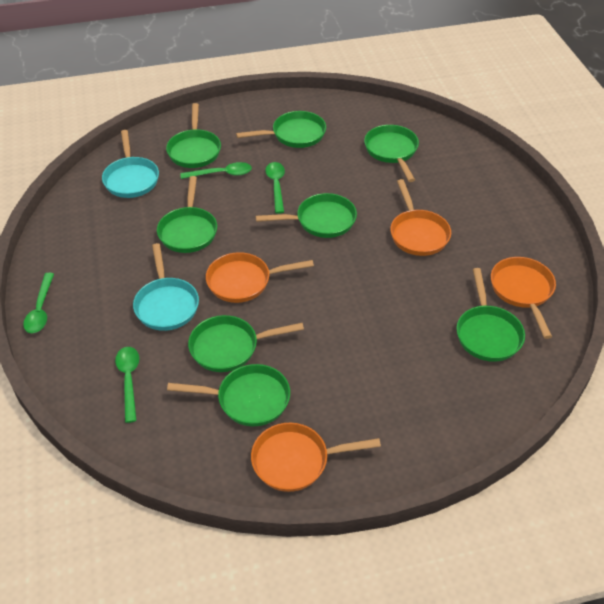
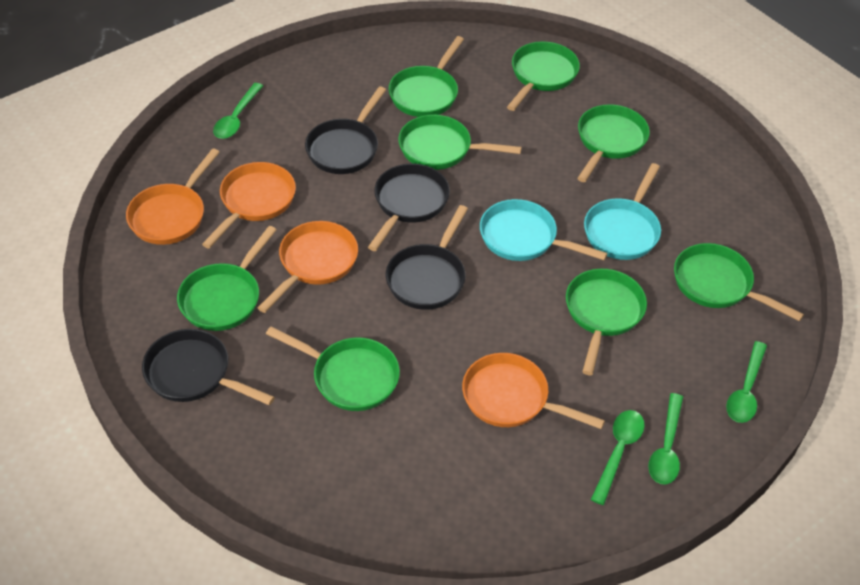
black pan: none = 0 -> [142,329,275,405] [305,86,386,174] [368,164,450,251] [386,205,468,310] = 4

